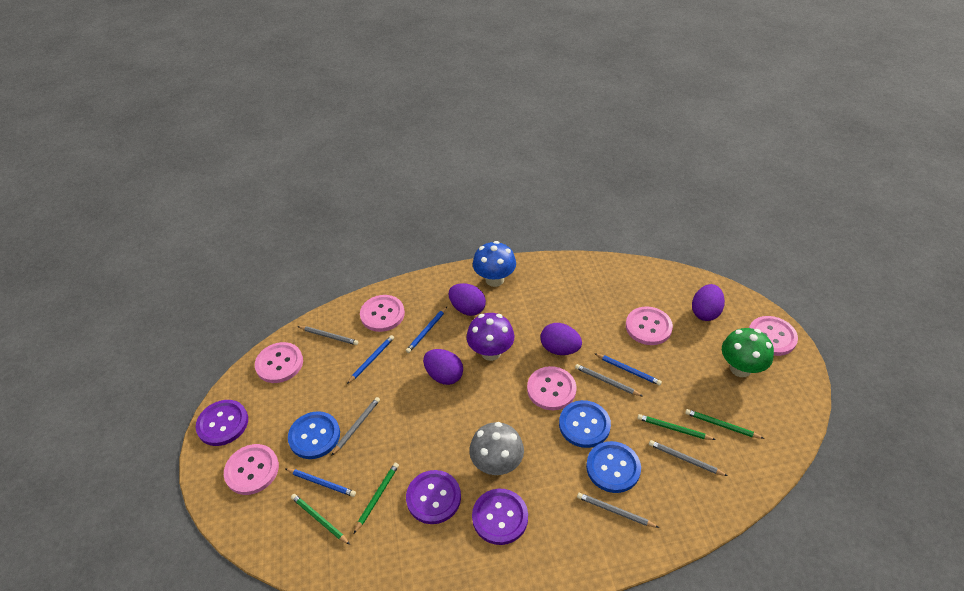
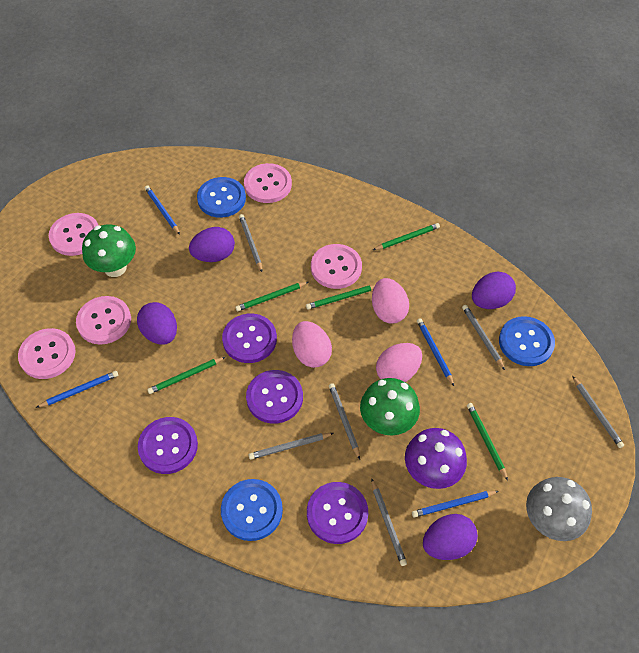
blue mushroom: [473,241,516,287] = 1 -> none = 0
green mushroom: [722,328,774,377] = 1 -> [82,224,136,277] [360,378,420,435] = 2
green pencil: [291,494,350,545] [354,462,399,533] [637,414,716,440] [685,409,764,439] = 4 -> [147,357,225,394] [235,282,308,311] [306,285,375,310] [373,223,440,250] [467,403,508,481] = 5
grey pencil: [297,326,358,345] [331,397,380,456] [575,364,642,396] [577,493,659,528] [649,440,728,476] = 5 -> [239,214,262,272] [249,433,334,460] [329,383,360,459] [371,478,407,566] [462,305,505,370] [572,376,624,448] = 6
pink button: [224,444,279,495] [255,342,303,383] [360,295,405,332] [527,366,576,410] [626,306,673,345] [749,316,798,356] = 6 -> [18,328,76,379] [49,213,98,256] [76,296,131,344] [244,163,292,203] [311,244,362,289] = 5
pink egg: none = 0 -> [292,321,332,368] [372,278,409,324] [376,343,422,382] = 3
purple button: [195,400,248,446] [406,470,461,524] [472,489,528,545] = 3 -> [138,417,198,474] [222,314,277,363] [246,370,303,424] [307,482,368,544] = 4

